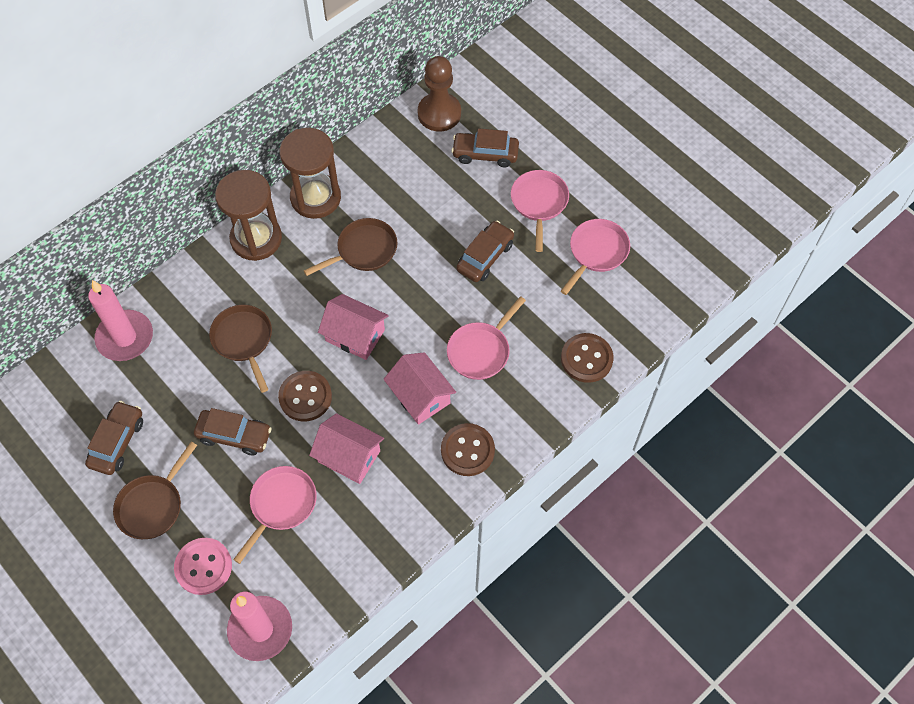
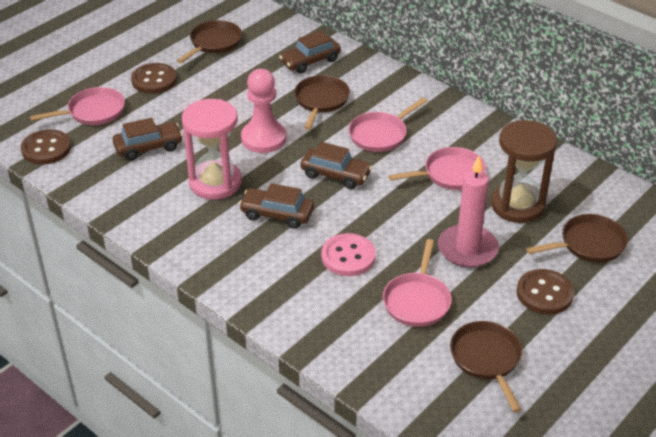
brown hourglass: [215,170,282,261] [280,128,341,219] = 2 -> [491,120,557,223] = 1
brown pan: [113,442,197,539] [209,305,272,393] [303,218,397,276] = 3 -> [177,20,242,63] [294,75,350,130] [450,321,522,413] [526,214,628,263] = 4
brown pawn: [418,56,461,132] = 1 -> none = 0
pink candle: [88,280,153,361] [227,591,292,661] = 2 -> [438,156,499,268] = 1
pink hourglass: none = 0 -> [182,99,242,199] = 1
pink house: [309,413,384,484] [318,294,389,360] [384,352,456,425] = 3 -> none = 0
pink pawn: none = 0 -> [241,69,286,153] = 1

